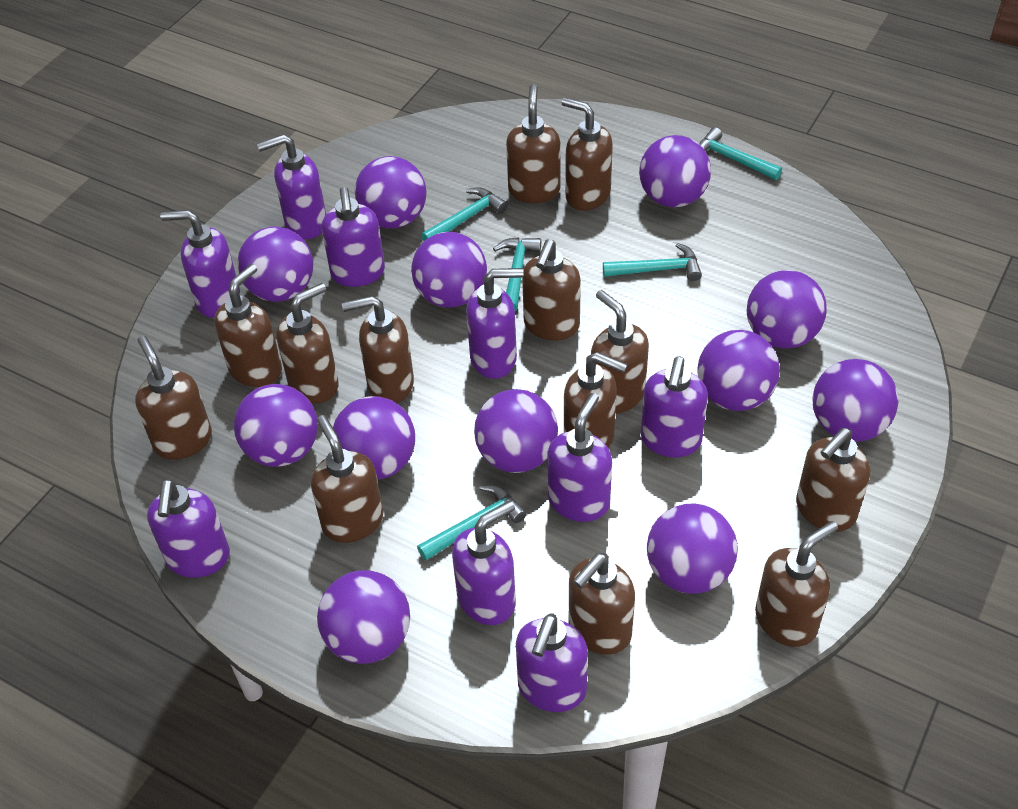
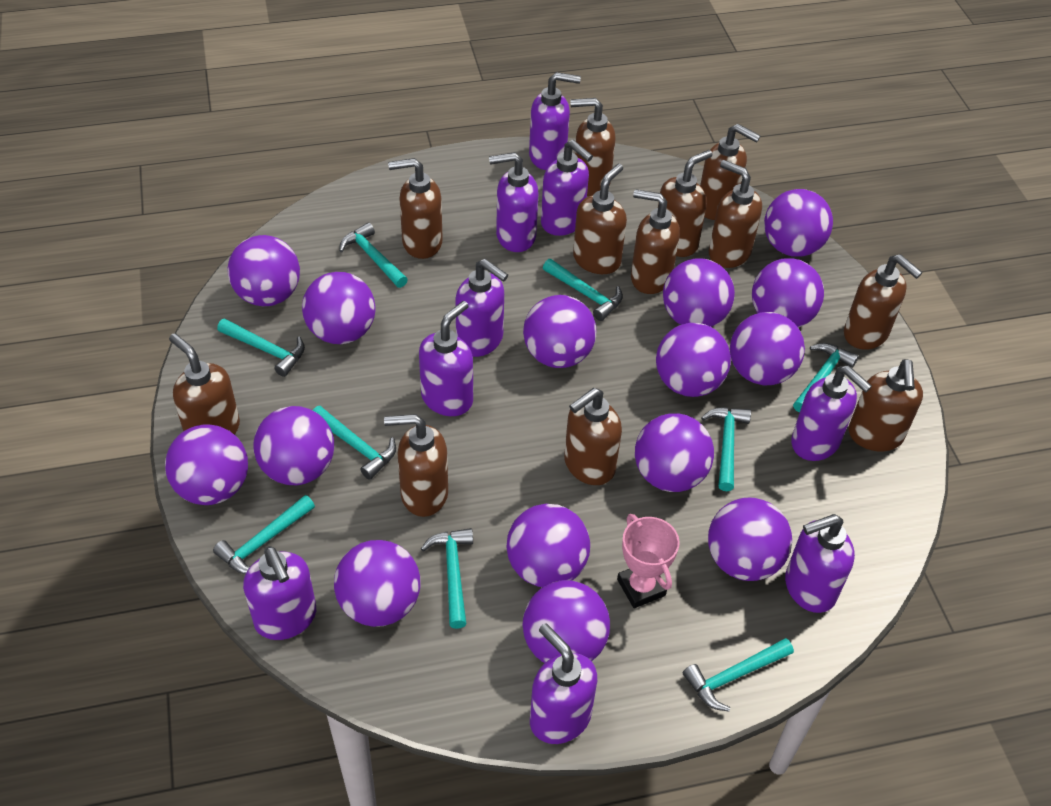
brown soap dispenser: [135,335,212,460] [214,264,282,387] [276,283,339,403] [311,415,383,543] [342,296,414,403] [506,84,560,203] [522,239,581,340] [562,98,613,211] [564,352,628,448] [569,553,635,655] [591,290,649,414] [755,521,838,647] [796,428,870,532] = 13 -> [169,333,240,435] [384,414,448,517] [388,158,443,259] [564,388,622,485] [570,98,616,196] [573,164,627,274] [631,189,680,294] [658,150,713,257] [700,124,761,220] [709,160,762,268] [844,254,922,350] [849,359,923,451] = 12
pink trophy: none = 0 -> [617,514,680,608] = 1
purple ball: [234,384,318,467] [237,227,313,302] [317,570,410,664] [333,396,415,480] [355,156,426,229] [411,232,487,308] [474,389,558,473] [639,135,711,207] [647,503,738,594] [697,330,780,411] [747,270,827,349] [813,359,898,442] = 12 -> [165,424,248,505] [228,235,300,306] [253,406,334,485] [302,272,376,344] [334,540,420,627] [506,504,590,587] [522,580,610,663] [523,295,596,368] [635,413,714,492] [656,323,731,397] [663,258,735,327] [708,497,792,581] [730,312,805,385] [752,258,824,327] [764,189,833,257] = 15
turquoise hammer: [417,485,527,560] [421,187,508,241] [493,237,541,311] [603,243,702,281] [699,127,782,180] = 5 -> [213,495,315,574] [217,319,305,377] [313,406,396,480] [339,222,408,288] [421,528,473,629] [543,259,623,321] [683,638,794,712] [701,407,751,491] [793,343,859,413] = 9

